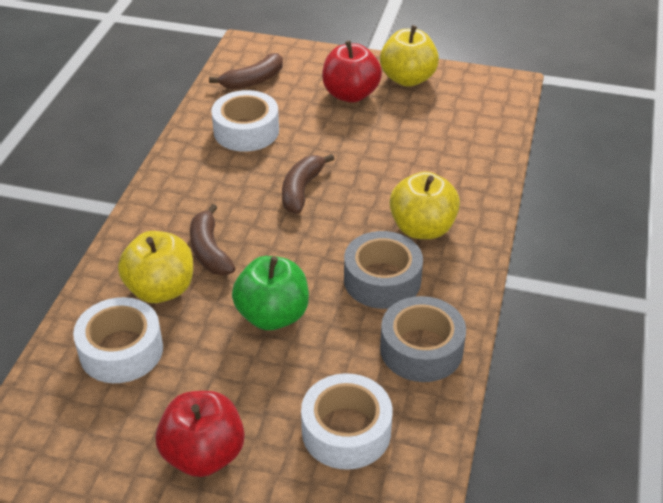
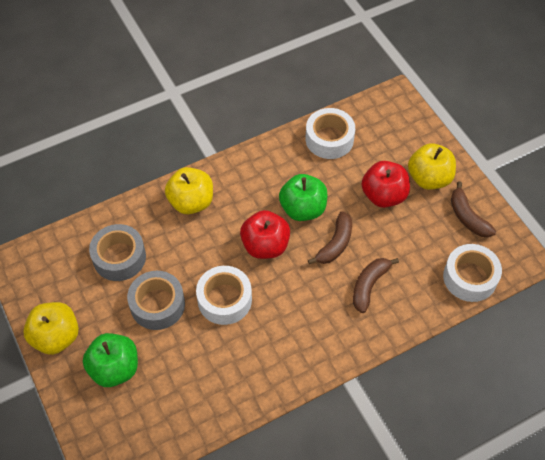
green apple: [232,256,309,330] = 1 -> [83,333,138,387] [279,174,327,221] = 2

